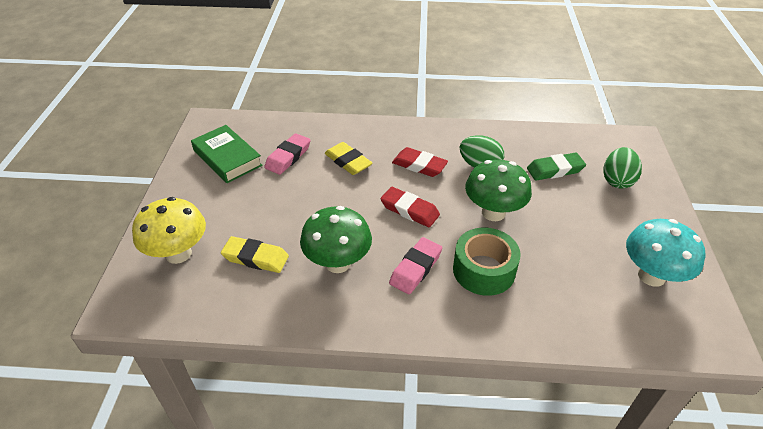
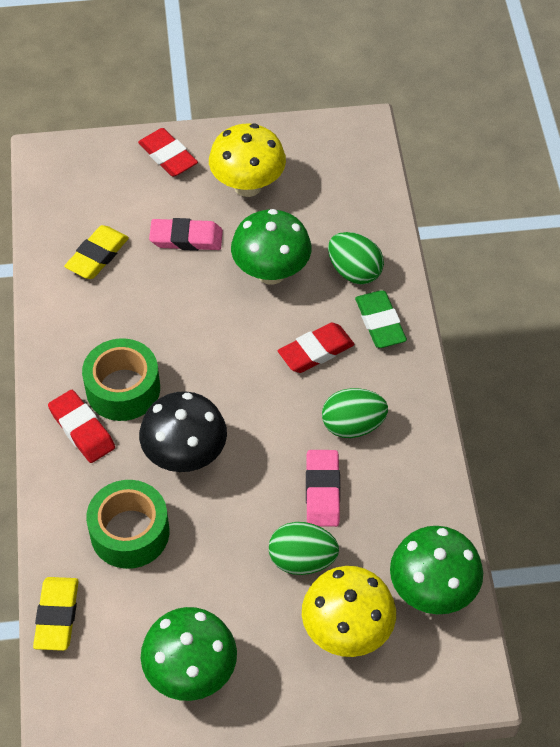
black mushroom: none = 0 -> [139,391,227,472] = 1
green book: [191,125,263,183] = 1 -> none = 0
green egg: [460,135,504,168] [603,147,642,189] = 2 -> [269,522,339,575] [322,388,388,438] [328,232,384,285] = 3
green mushroom: [300,206,372,273] [465,159,532,221] = 2 -> [141,607,237,701] [231,209,311,285] [390,526,483,614] = 3
green tape: [453,228,521,296] = 1 -> [82,338,160,421] [86,480,169,569] = 2
red eraser: [380,187,440,228] [392,147,448,177] = 2 -> [48,390,115,463] [138,128,198,177] [278,323,354,373] = 3
turquoise mushroom: [626,219,705,287] = 1 -> none = 0
yellow mushroom: [132,197,206,264] = 1 -> [209,124,286,197] [302,566,396,657] = 2

